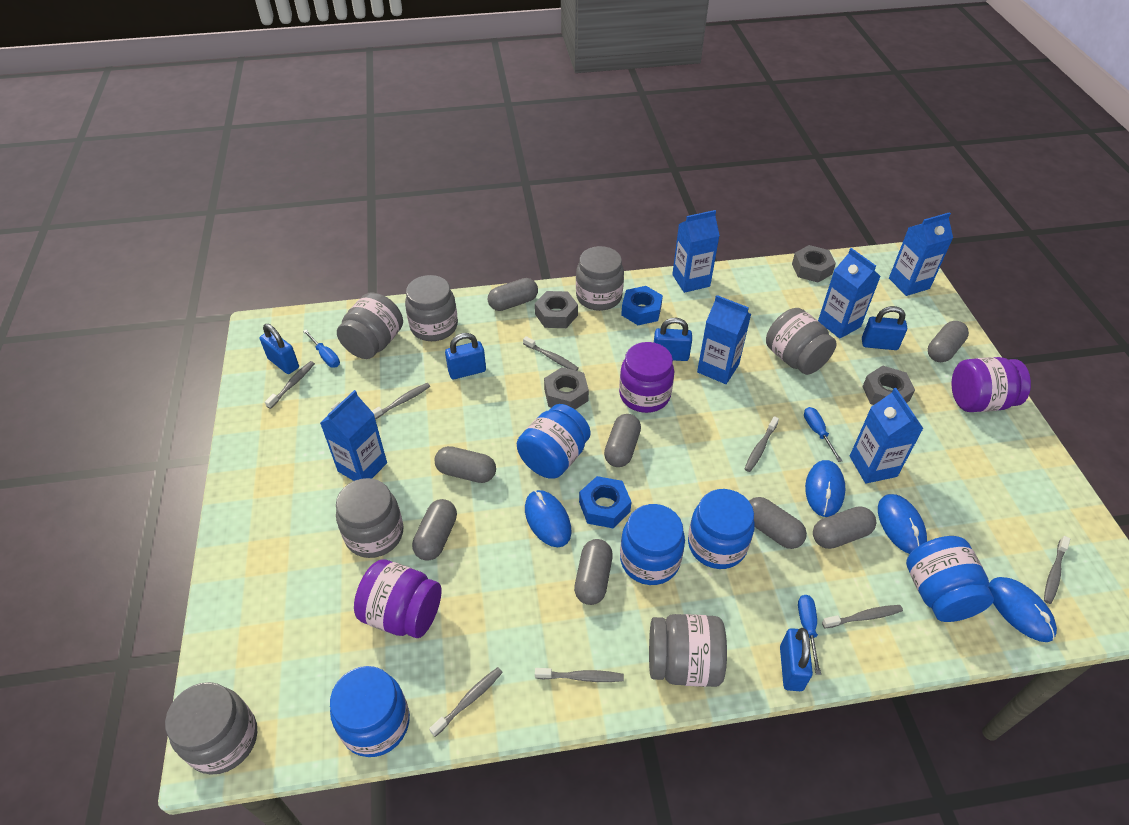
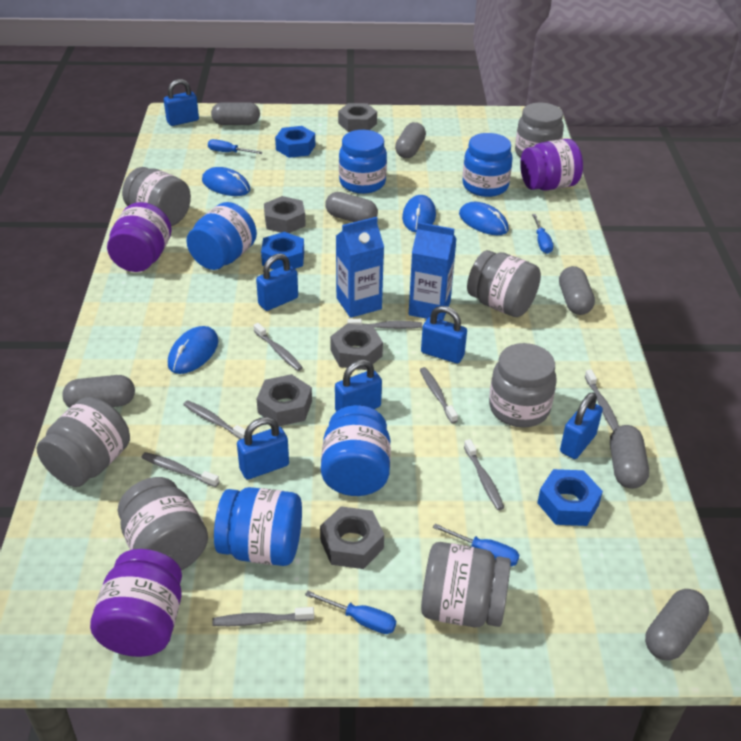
blue carton: [320,390,387,481] [672,210,720,293] [697,295,751,384] [818,248,881,339] [850,388,924,484] [889,212,953,296] = 6 -> [336,217,384,318] [409,222,457,320] = 2
blue nut: [579,476,631,528] [621,286,663,325] = 2 -> [261,232,304,270] [275,126,315,158] [537,469,603,526] = 3
blue padlock: [260,324,299,374] [445,333,486,379] [654,318,692,361] [780,628,813,691] [862,306,907,350] = 5 -> [164,79,199,126] [237,417,289,480] [256,253,298,311] [335,359,382,412] [421,306,467,364] [560,393,603,459] = 6
blue screwdriver: [303,330,340,368] [798,595,821,675] [804,407,842,462] = 3 -> [208,139,263,154] [305,591,396,634] [433,524,519,567] [532,214,553,254] = 4
grey capsule: [412,499,457,561] [435,446,496,483] [488,278,538,311] [574,539,613,605] [604,414,641,467] [749,497,807,549] [813,506,876,549] [928,321,969,362] = 8 -> [62,375,135,408] [211,102,260,125] [325,192,378,222] [395,122,426,158] [559,266,595,315] [610,425,649,489] [645,589,709,661] = 7
grey nut: [535,291,578,328] [544,367,589,410] [792,245,836,283] [862,366,915,405] = 4 -> [257,374,312,426] [264,196,306,233] [320,506,384,569] [330,323,383,370] [338,103,377,132] = 5

